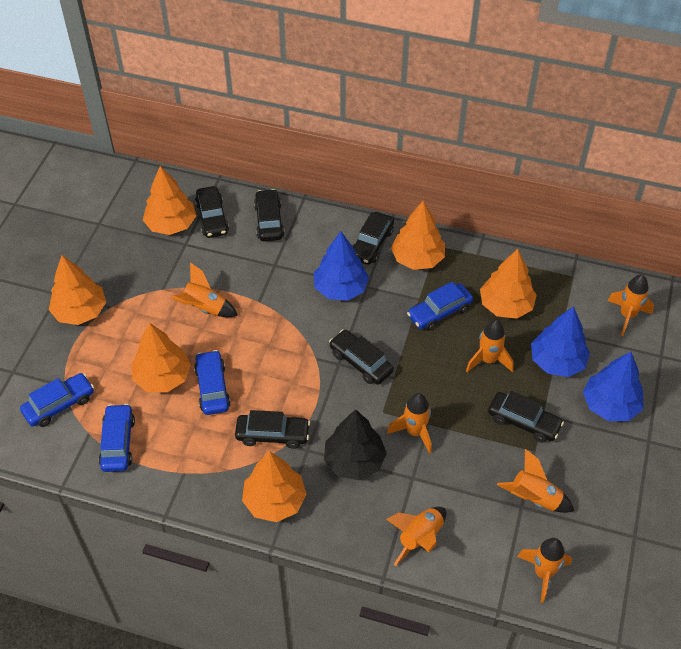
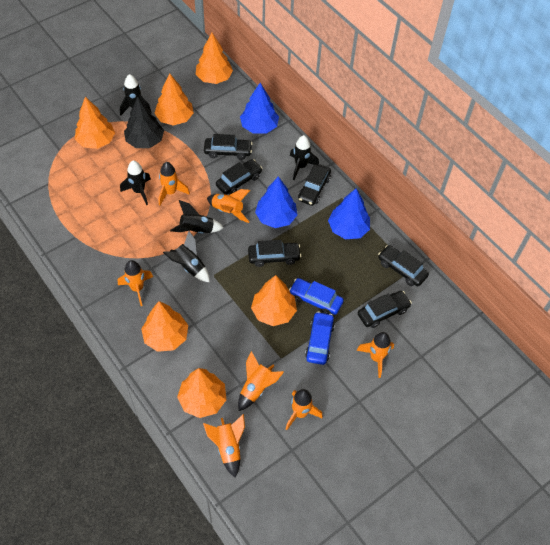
black rocket: none = 0 -> [120,74,151,115] [120,160,151,205] [163,231,210,282] [170,200,224,234] [290,135,319,180] = 5
blue car: [20,373,94,427] [99,404,135,472] [194,350,231,415] [407,282,473,330] = 4 -> [289,278,344,315] [305,311,335,365] = 2

